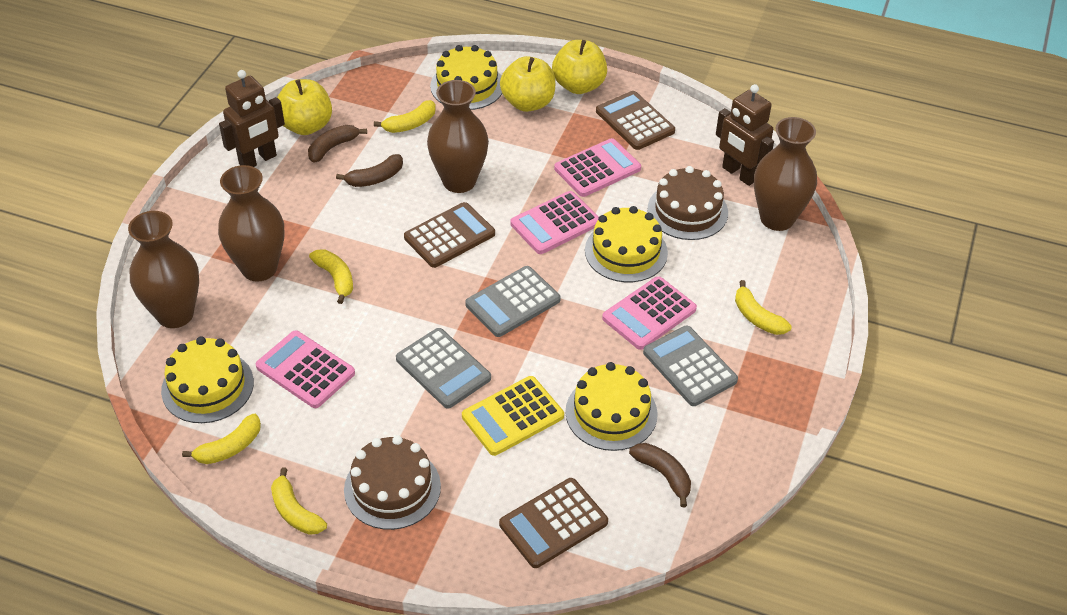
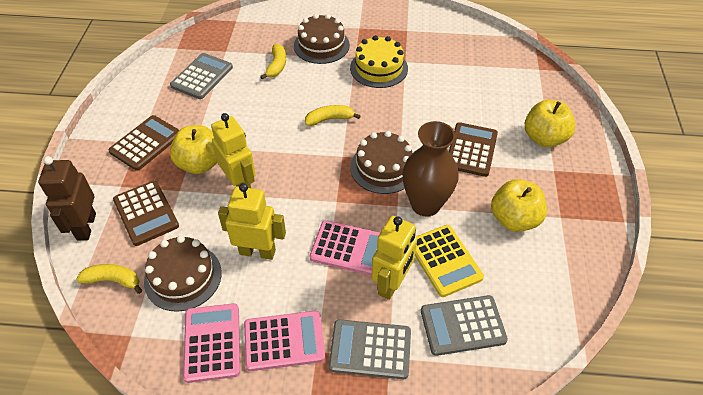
brown banana: [308,125,367,163] [336,154,403,187] [629,443,691,507] = 3 -> none = 0
brown cake: [344,435,441,530] [648,166,728,240] = 2 -> [144,235,222,312] [294,14,350,64] [350,131,412,194] = 3
brown robot: [219,70,285,167] [716,84,774,186] = 2 -> [38,156,96,240] = 1
brown vase: [128,211,199,328] [218,165,284,282] [427,80,489,193] [754,117,817,231] = 4 -> [402,121,459,217] = 1
pink calculator: [256,330,355,408] [510,191,599,254] [554,138,641,197] [602,276,697,350] = 4 -> [183,303,240,383] [244,311,325,371] [310,220,380,276] = 3
yellow banana: [182,414,261,464] [271,467,327,535] [309,250,353,304] [374,100,436,133] [735,280,792,335] = 5 -> [76,264,142,294] [260,44,286,80] [305,105,361,126] = 3
yellow cake: [161,336,254,423] [430,45,502,110] [565,362,658,451] [585,206,668,282] = 4 -> [350,35,408,88] = 1
yellow robot: none = 0 -> [211,113,256,188] [218,183,286,260] [371,216,417,300] = 3

